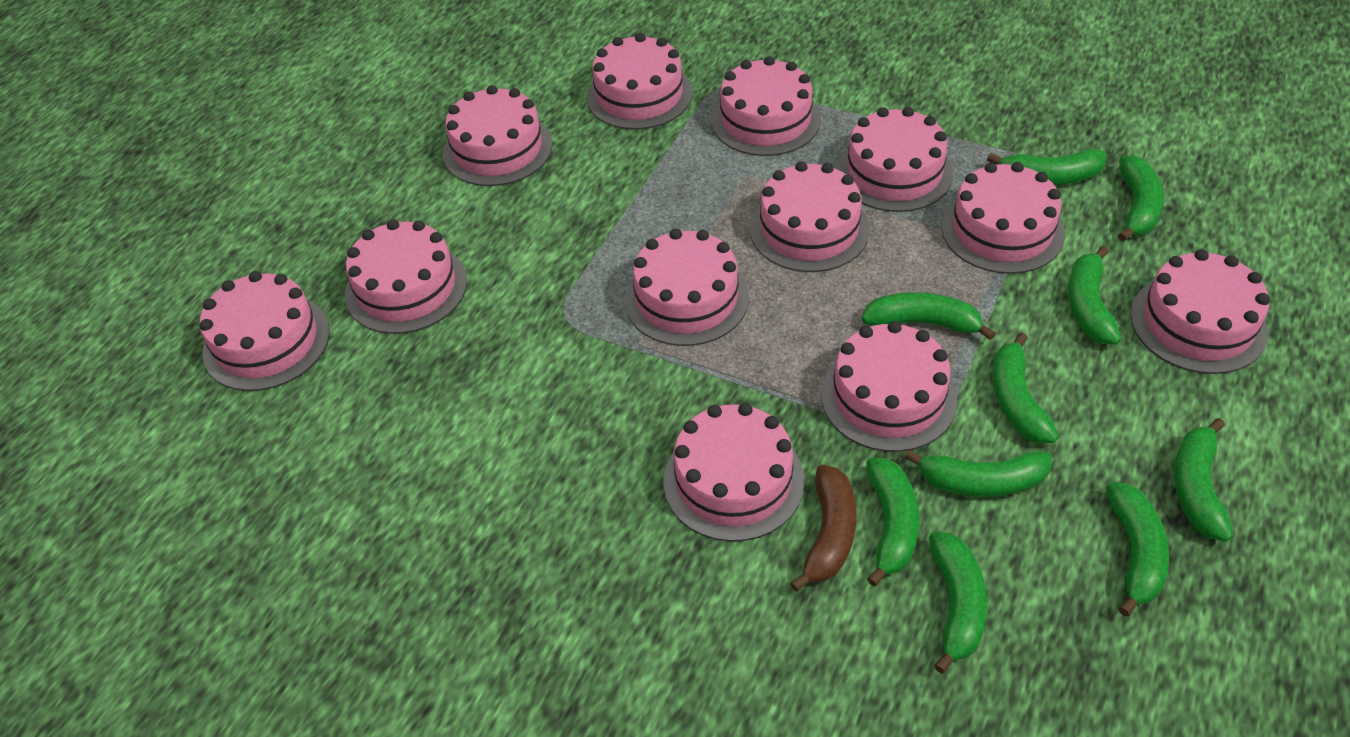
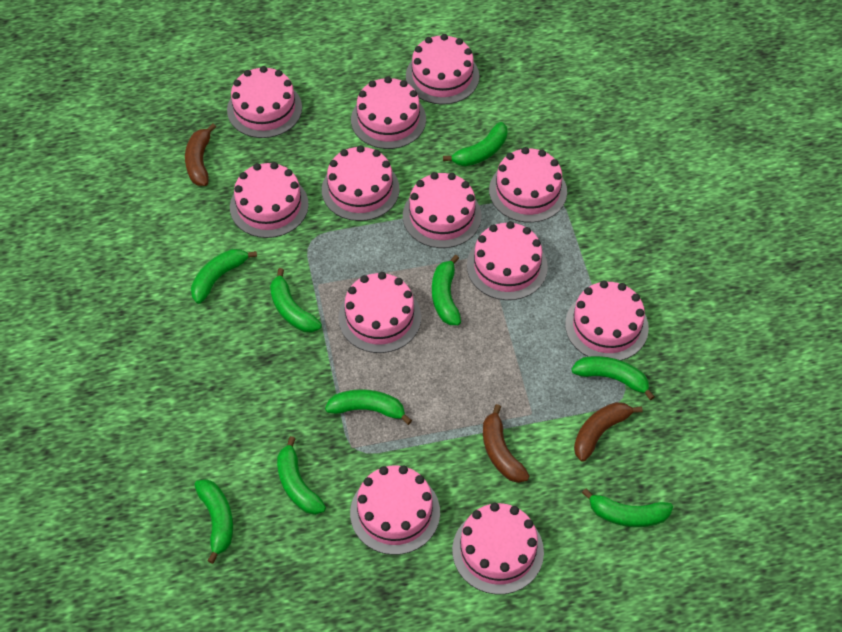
brown banana: [790,465,857,592] = 1 -> [185,123,216,186] [483,404,529,483] [574,402,643,462] = 3
green banana: [862,292,996,340] [866,457,919,586] [905,450,1052,497] [929,532,987,674] [987,149,1107,185] [992,332,1059,443] [1068,246,1121,344] [1106,482,1169,616] [1118,155,1164,242] [1174,418,1233,541] = 10 -> [191,249,257,304] [194,479,233,564] [270,268,322,332] [277,436,326,515] [325,389,412,425] [432,255,461,325] [443,122,507,166] [571,356,655,400] [582,488,673,527] = 9

